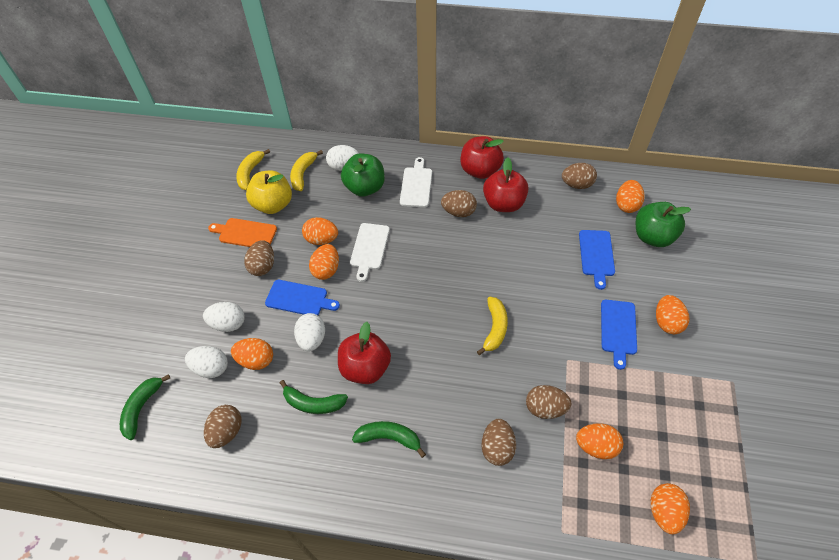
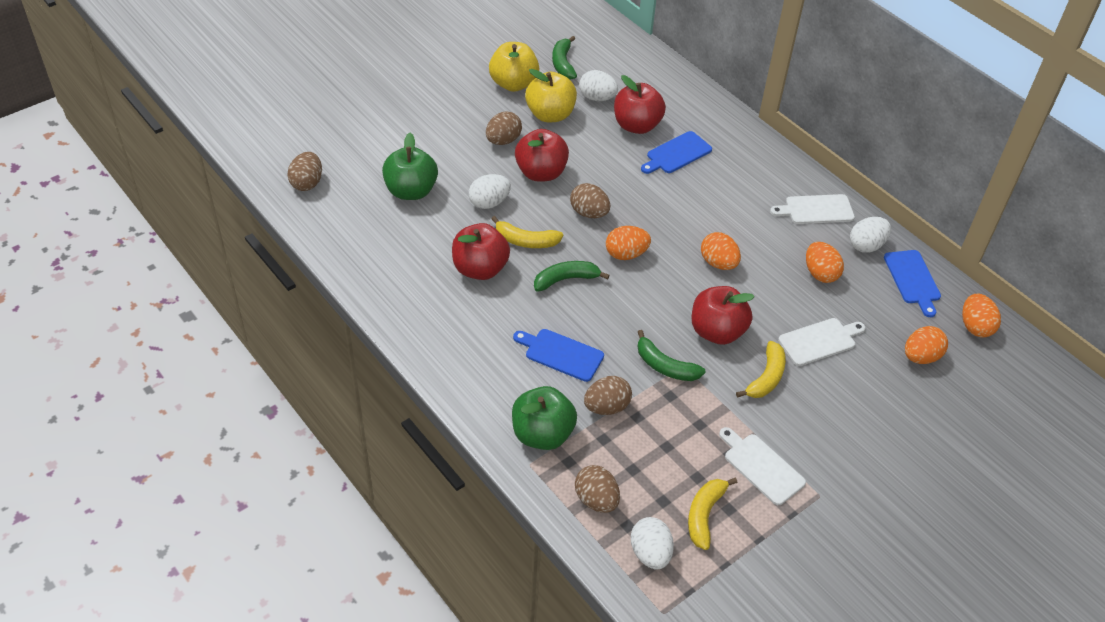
brown egg: [204,405,242,448] [244,240,274,276] [441,190,477,217] [482,419,516,466] [526,385,571,419] [562,163,597,189] = 6 -> [287,152,322,191] [486,111,522,145] [570,183,610,218] [575,465,620,513] [584,376,632,415] = 5
orange cutting board: [208,218,277,247] = 1 -> none = 0
orange egg: [231,338,273,370] [302,217,338,245] [309,244,339,280] [576,423,623,459] [616,180,645,213] [651,483,690,534] [656,295,689,334] = 7 -> [606,226,651,260] [701,232,741,270] [806,242,844,283] [905,326,948,364] [962,294,1001,338] = 5
red apple: [338,322,391,384] [461,136,504,179] [483,157,529,212] = 3 -> [452,223,510,280] [515,129,569,181] [614,75,666,134] [692,286,755,345] = 4
white cutting board: [350,223,390,282] [400,157,432,207] = 2 -> [719,427,806,505] [770,194,855,224] [778,318,865,366] = 3
yellow apple: [246,170,292,214] = 1 -> [489,42,539,92] [525,69,577,122] = 2

